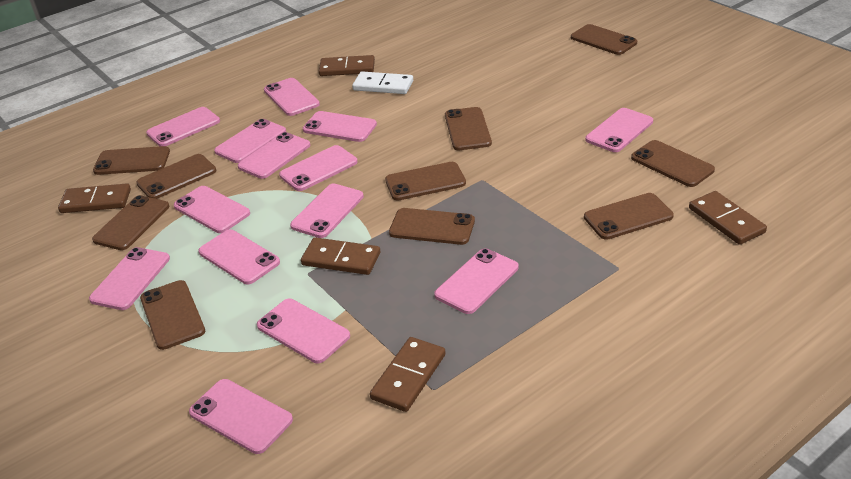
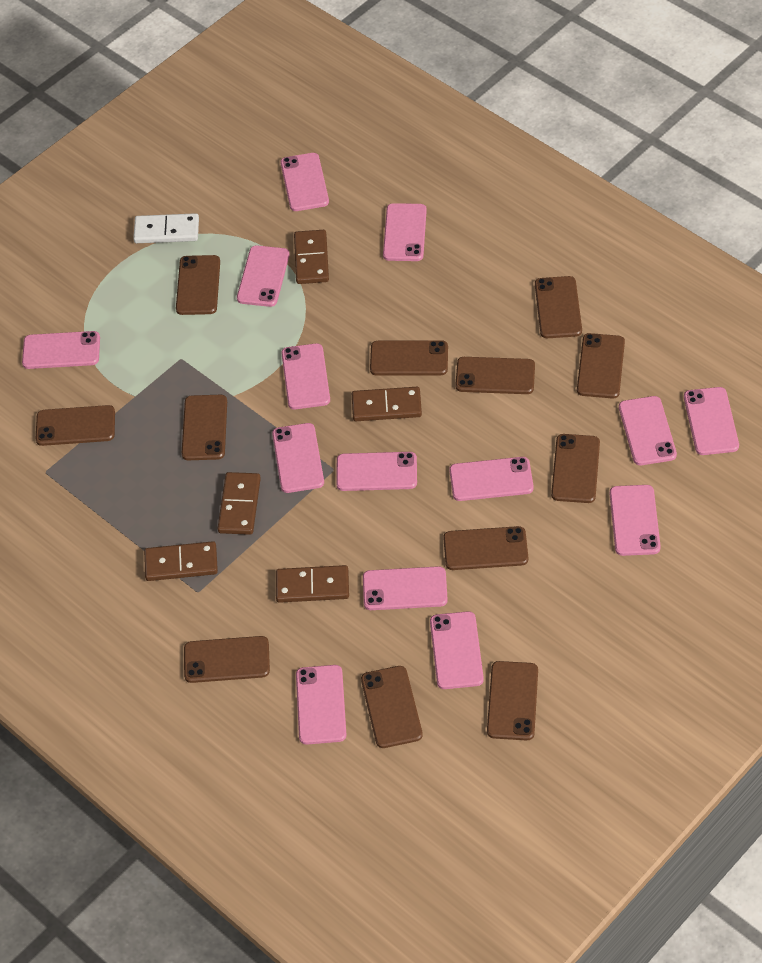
brown phone: [92,195,169,250] [93,146,170,175] [136,154,216,199] [140,280,205,350] [385,162,466,201] [389,208,475,245] [445,107,492,150] [571,24,637,55] [584,193,674,240] [631,140,715,187] = 10 -> [36,405,115,446] [176,255,220,315] [182,395,227,460] [184,636,270,683] [361,666,423,748] [370,340,448,375] [443,526,528,570] [455,357,535,394] [487,661,538,740] [535,276,582,338] [551,434,600,503] [577,333,625,399] = 12

